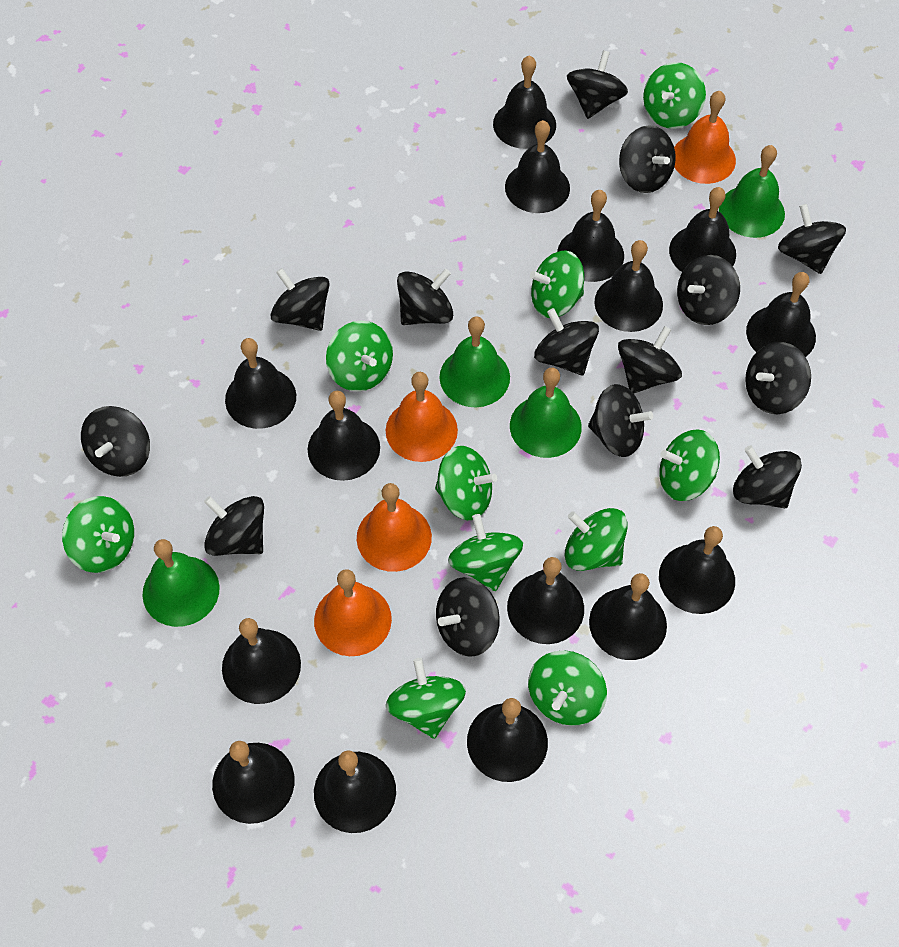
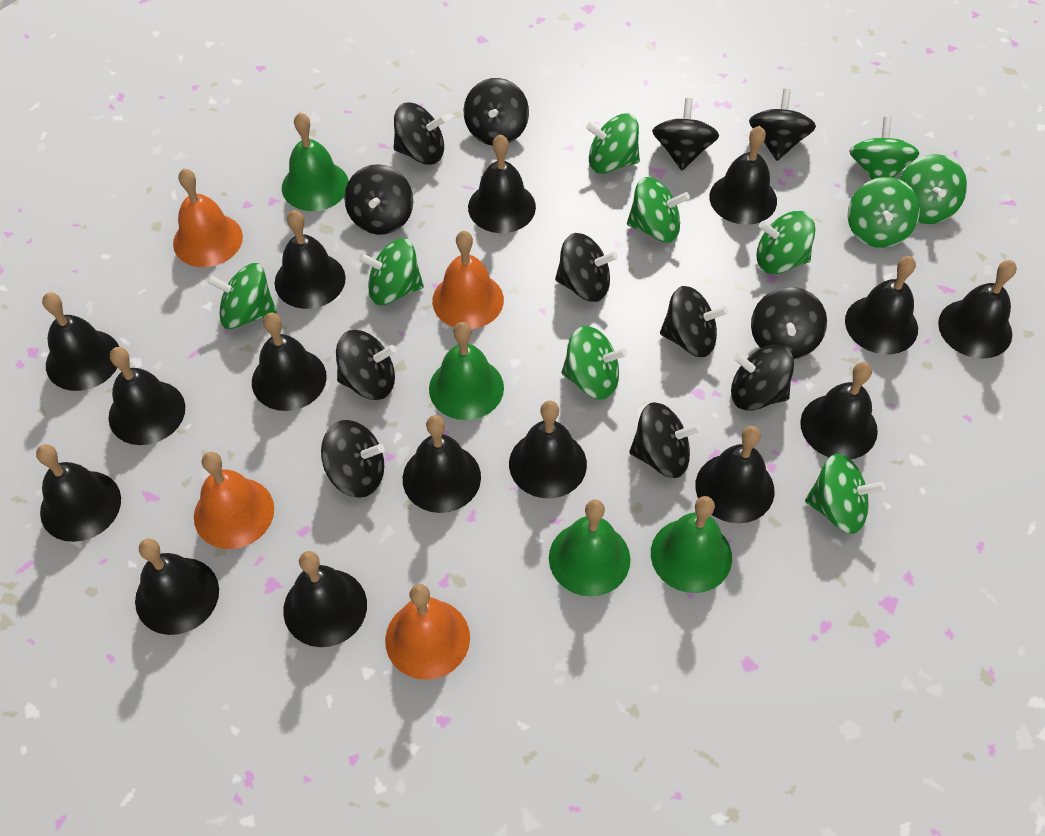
black spinning top: [81,406,150,477] [204,496,264,556] [270,268,330,331] [397,269,453,325] [436,577,500,657] [534,308,599,375] [567,50,628,119] [588,384,653,457] [618,326,682,394] [619,125,676,193] [677,255,740,325] [733,445,802,508] [745,342,811,414] [778,204,846,274] = 14 -> [321,420,384,498] [336,330,396,400] [344,164,413,235] [394,102,447,165] [464,78,529,146] [555,233,618,302] [629,402,701,478] [652,98,719,170] [660,286,728,357] [731,345,794,411] [749,89,816,161] [751,287,827,359] = 12

